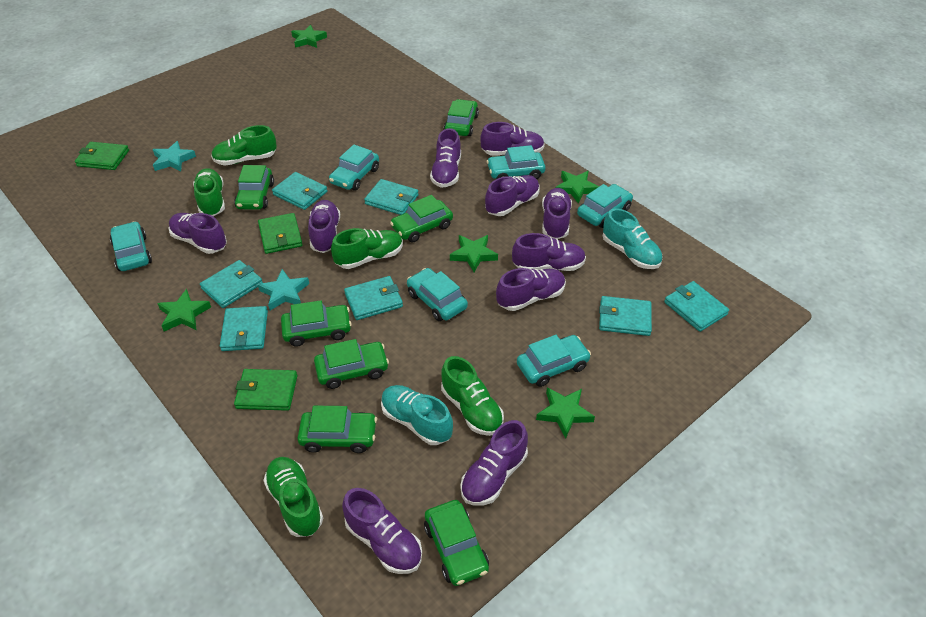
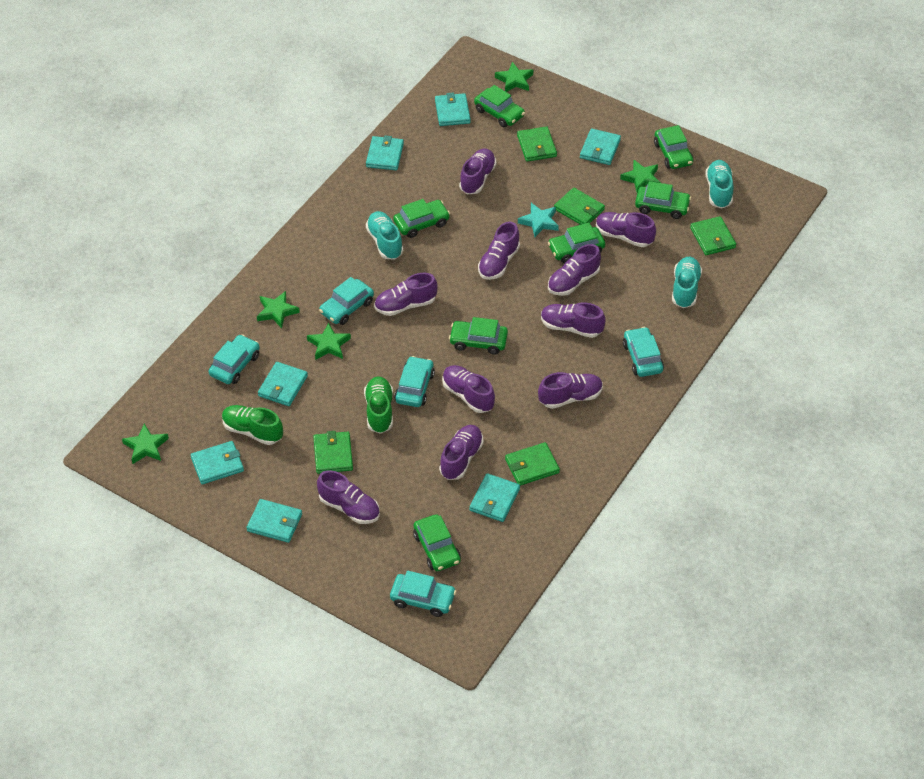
green shoe: [193,168,225,216] [211,125,277,166] [263,457,323,537] [331,228,403,269] [441,356,504,436] = 5 -> [222,405,283,445] [364,377,393,434] = 2
green wallet: [75,142,129,170] [234,369,297,411] [258,213,303,254] = 3 -> [313,431,353,474] [505,442,560,486] [517,126,557,162] [554,187,605,225] [690,216,736,255] = 5
turquoise car: [110,221,152,271] [329,144,379,191] [407,268,468,321] [487,145,545,179] [517,335,591,387] [577,184,633,228] = 6 -> [208,334,260,384] [319,277,374,325] [390,571,456,617] [394,356,435,407] [623,327,664,377] = 5
turquoise shoe: [381,385,453,445] [603,208,663,269] = 2 -> [366,211,403,259] [672,257,702,308] [706,160,733,209] = 3
turquoise star: [153,141,196,172] [258,269,309,310] = 2 -> [518,203,559,237] = 1

